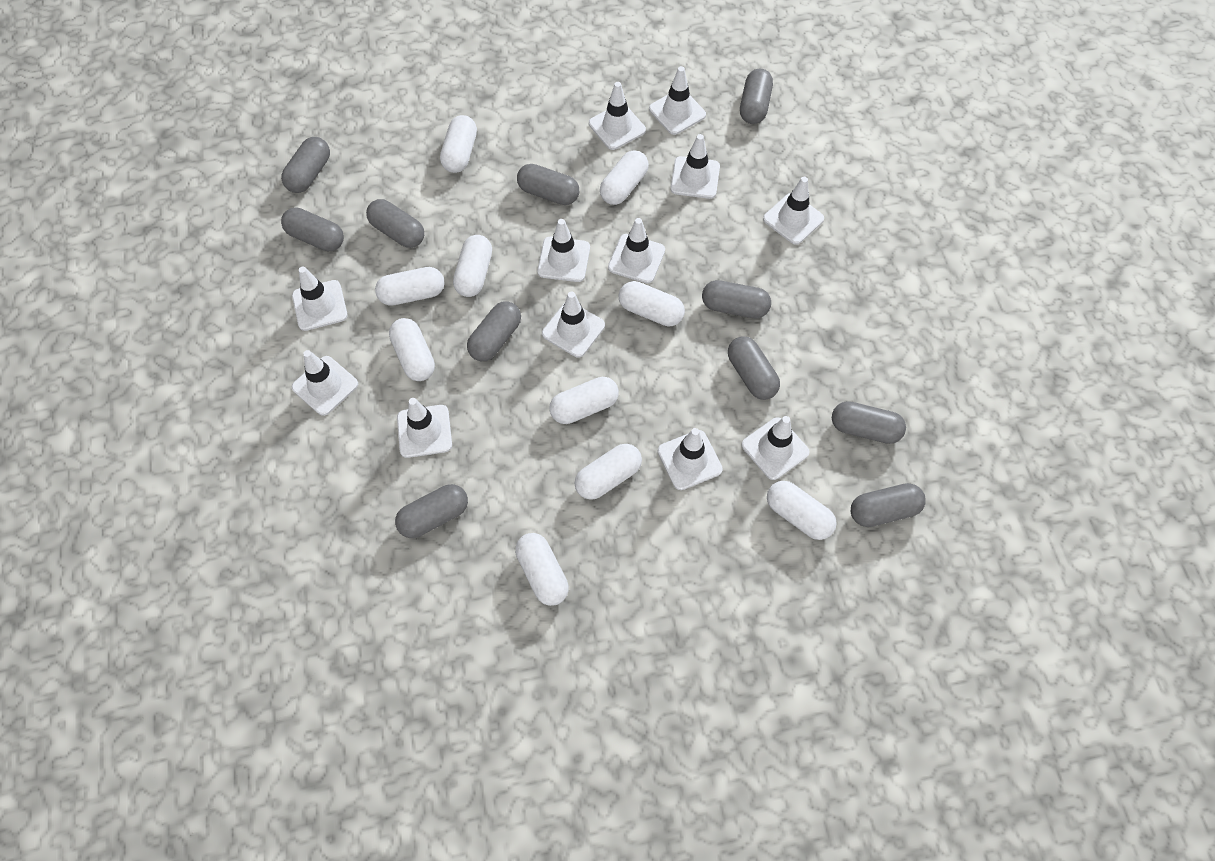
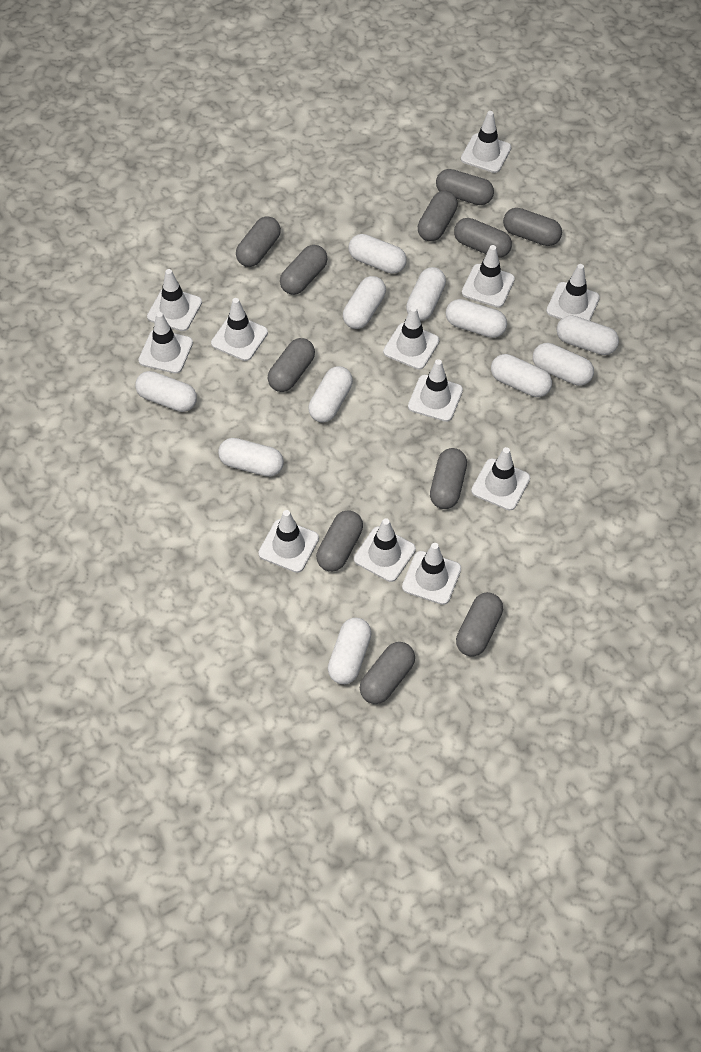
white capsule: [375,267,445,306] [389,318,435,381] [440,115,477,173] [453,235,492,297] [515,533,569,606] [549,377,619,424] [575,444,642,500] [600,150,649,205] [619,281,685,327] [767,481,837,540] = 10 -> [135,371,197,412] [218,438,284,477] [308,366,353,423] [328,618,372,684] [343,276,386,329] [349,234,407,274] [406,267,446,321] [446,299,507,338] [491,354,552,397] [533,343,594,386] [557,315,619,355] = 11

